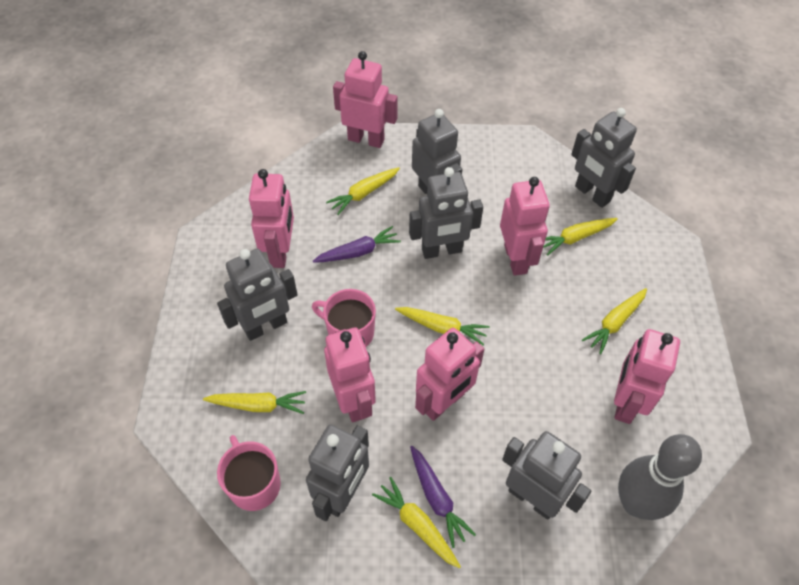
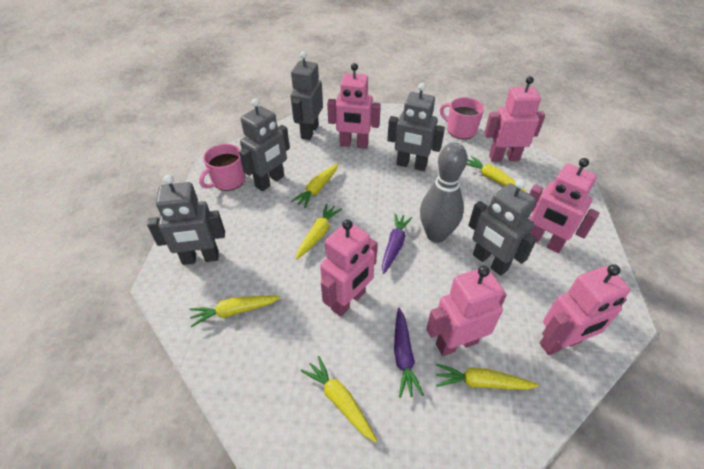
grey robot: [217,249,298,341] [306,425,369,521] [409,167,483,259] [412,109,462,194] [502,431,591,520] [571,108,637,208] = 6 -> [147,175,225,265] [239,98,290,191] [290,51,323,140] [387,83,445,171] [468,179,537,276] = 5

